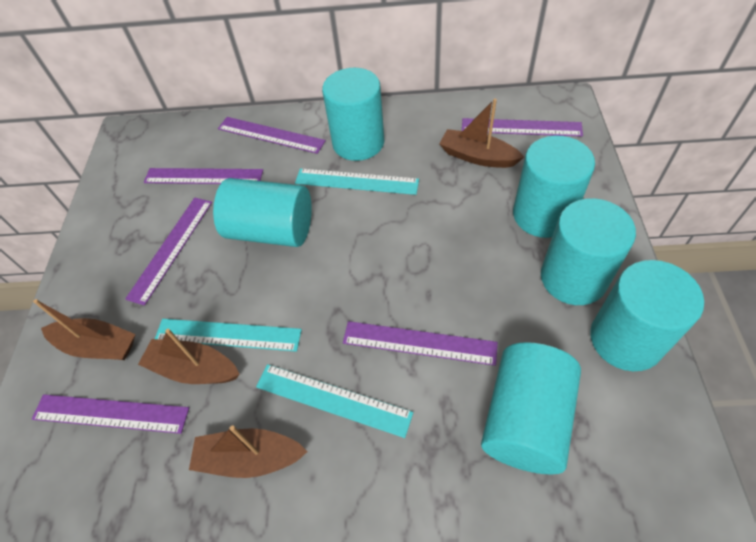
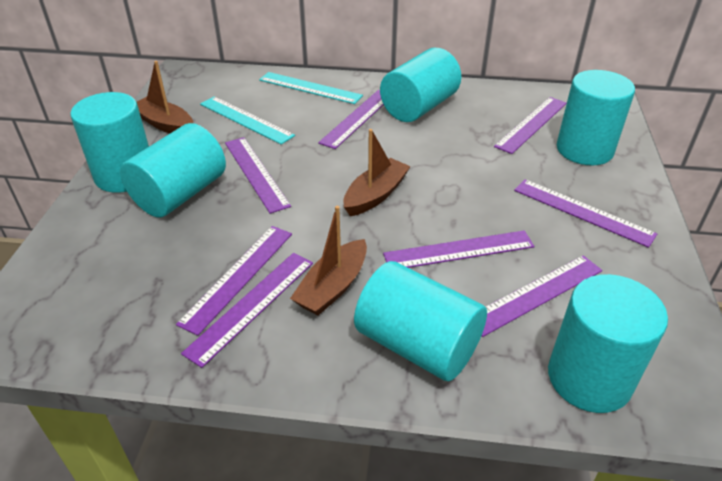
brown boat: [33,299,135,360] [138,329,240,384] [189,426,307,478] [439,99,524,168] = 4 -> [137,61,193,133] [290,206,367,315] [343,129,411,216] = 3
purple ruler: [32,394,189,434] [125,198,212,306] [144,168,263,184] [218,117,326,154] [343,321,498,366] [462,118,583,137] = 6 -> [176,226,292,336] [181,253,313,368] [225,137,291,214] [318,90,384,149] [383,230,535,268] [482,255,603,337] [494,97,567,154] [514,179,657,248] = 8
turquoise ruler: [155,319,302,352] [256,364,413,438] [295,168,419,195] = 3 -> [200,96,295,144] [259,72,363,104] = 2

